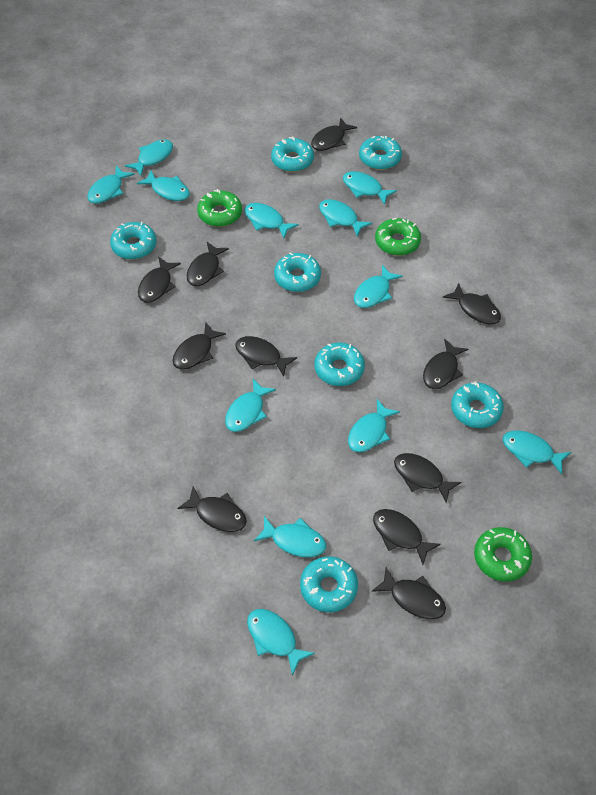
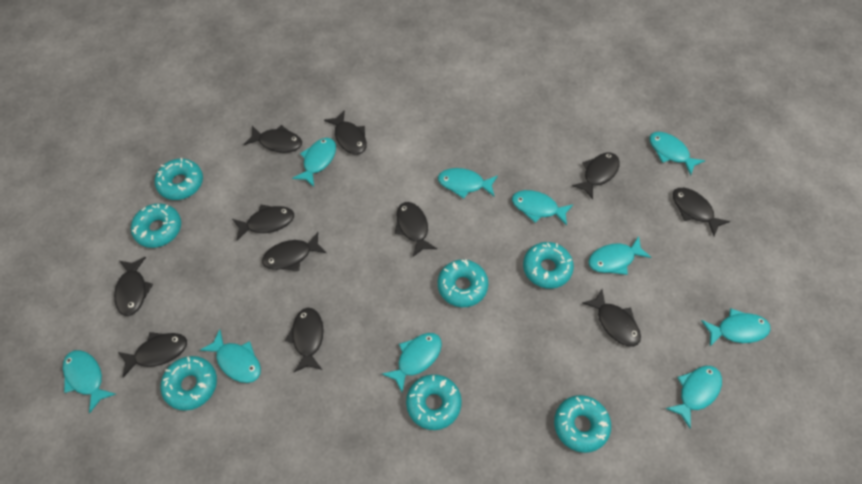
green donut: [197,189,242,227] [375,218,421,256] [474,527,532,582] = 3 -> none = 0
turquoise fish: [87,166,135,204] [125,140,173,176] [137,171,190,201] [225,379,276,432] [245,203,298,239] [247,609,315,675] [254,516,326,557] [319,199,372,236] [343,171,397,205] [348,399,400,452] [354,265,403,308] [503,430,571,474] = 12 -> [63,350,116,413] [200,329,261,383] [292,138,336,187] [382,333,442,392] [438,168,498,199] [512,190,573,226] [588,236,652,275] [649,132,705,175] [665,366,722,429] [701,308,771,346] = 10

